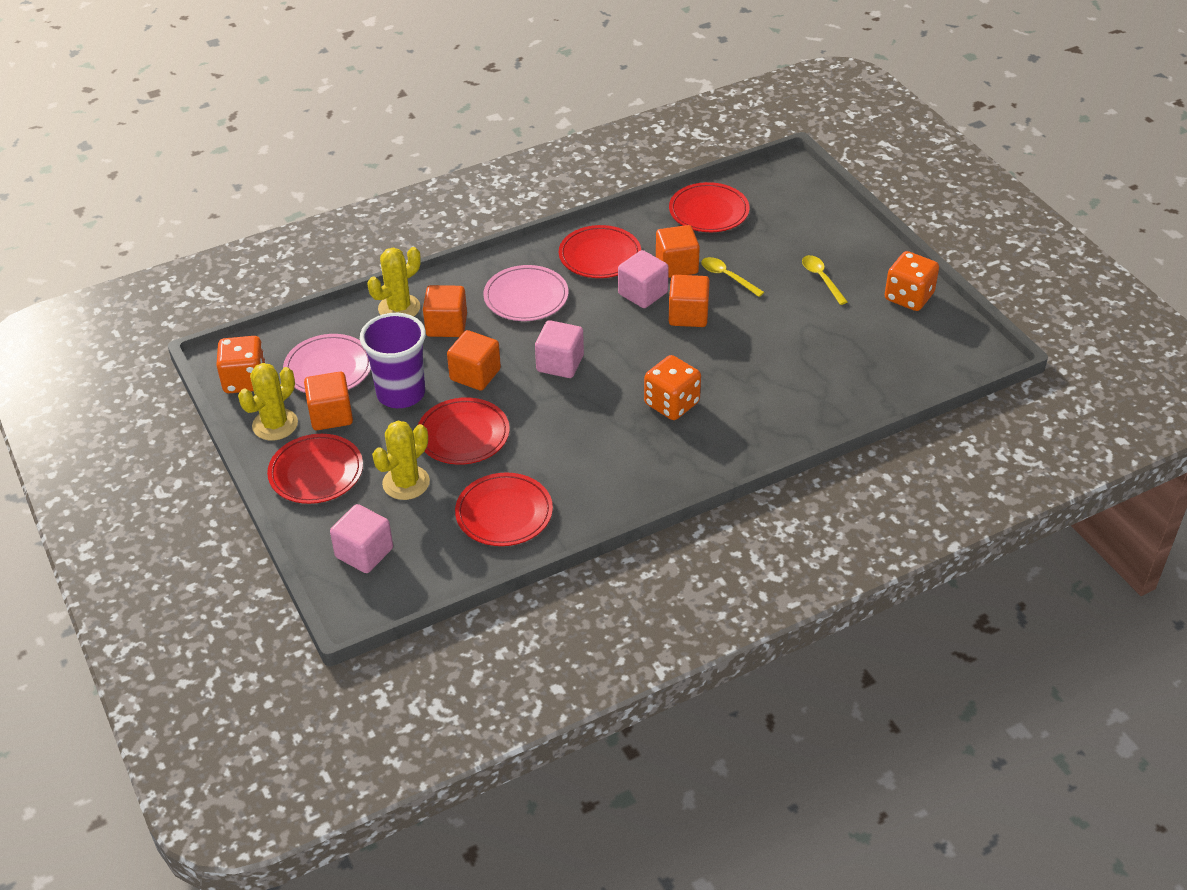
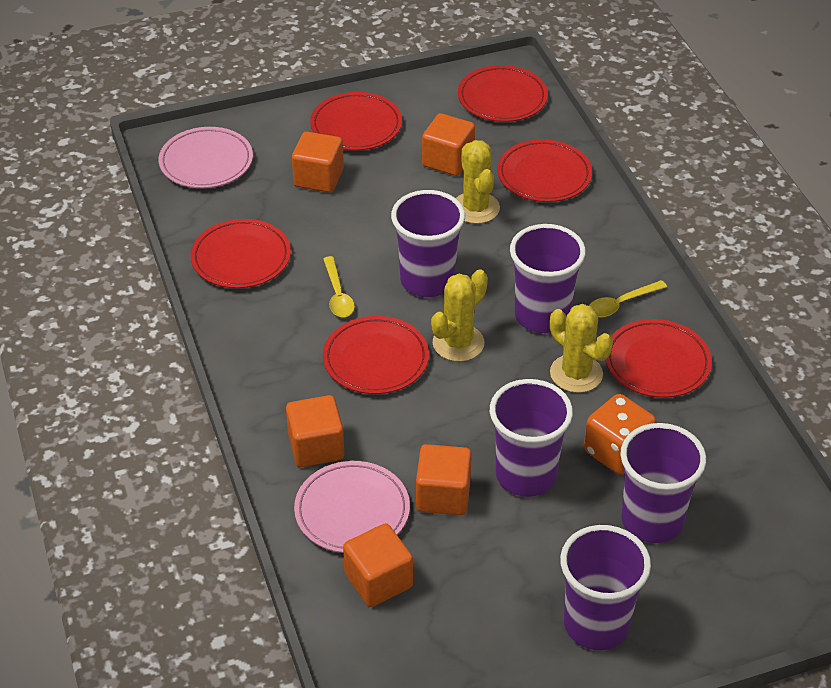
orange dice: [216,336,266,393] [644,355,701,420] [885,251,939,311] = 3 -> [584,394,657,475] = 1
pink cube: [330,504,393,573] [535,320,584,378] [618,250,669,308] = 3 -> none = 0
purple cup: [360,313,426,408] = 1 -> [391,190,465,297] [490,379,573,497] [510,224,586,333] [560,525,651,650] [620,423,706,543] = 5
red plate: [267,434,363,504] [418,397,510,465] [455,473,553,546] [559,225,641,278] [669,182,749,232] = 5 -> [191,219,291,288] [310,92,402,151] [323,316,429,394] [458,65,548,122] [497,139,592,202] [605,319,712,398] = 6

